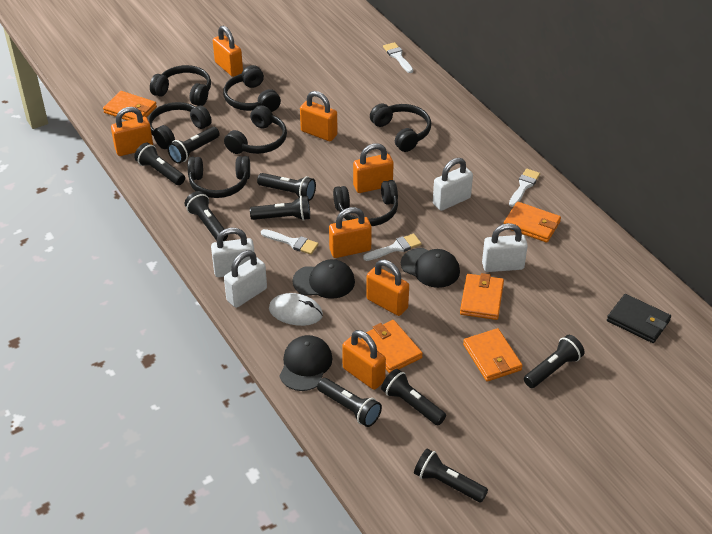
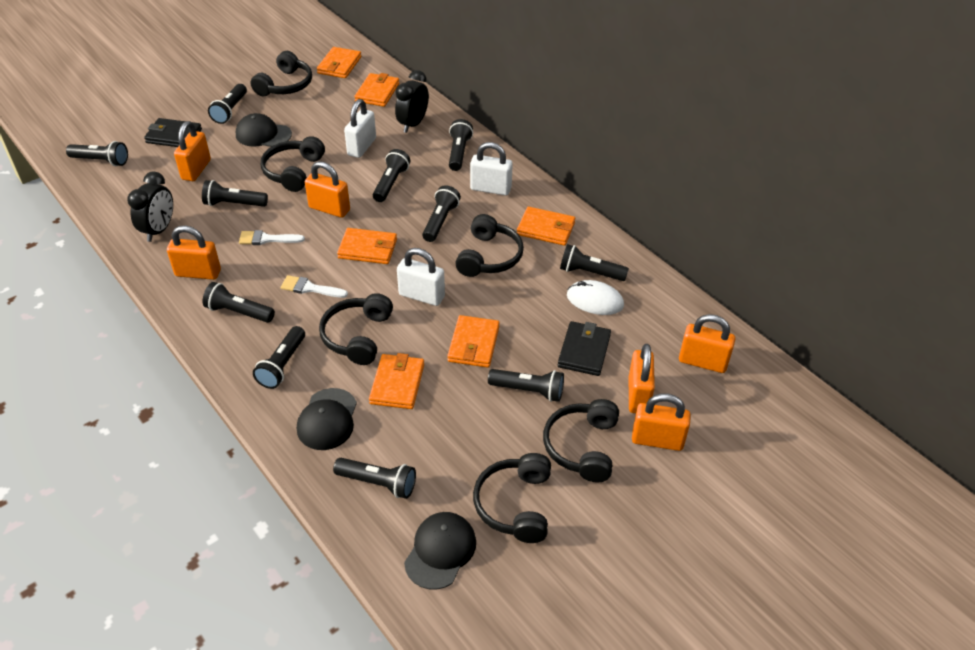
black clock: none = 0 -> [127,172,173,242] [395,70,429,133] = 2
black flashlight: [134,143,185,185] [167,127,220,164] [185,191,228,241] [250,196,310,221] [257,173,316,201] [317,378,382,427] [381,369,446,425] [414,449,488,503] [524,335,585,388] = 9 -> [66,141,128,166] [202,180,268,207] [202,282,275,323] [208,84,247,124] [253,326,305,389] [333,458,416,499] [373,149,410,202] [422,185,461,242] [449,119,473,171] [488,369,564,402] [560,244,629,281] = 11
black headphones: [148,102,212,149] [150,65,211,106] [188,156,250,198] [223,65,281,112] [224,105,287,154] [333,180,398,226] [370,104,431,152] = 7 -> [250,51,312,97] [261,136,325,192] [319,293,393,365] [455,214,524,277] [473,453,551,543] [543,399,619,482] = 6
black wallet: [607,294,671,343] = 1 -> [144,118,202,147] [558,321,611,376] = 2
orange padlock: [111,107,153,156] [213,26,243,77] [300,91,338,141] [329,207,372,258] [342,330,386,390] [353,143,394,193] [366,260,409,316] = 7 -> [167,225,221,280] [174,121,211,181] [305,161,350,218] [629,344,655,413] [632,393,691,451] [679,314,735,373] = 6
orange wallet: [103,91,157,121] [361,320,423,373] [460,273,504,320] [463,328,523,382] [504,202,561,243] = 5 -> [317,47,361,78] [337,228,397,264] [354,73,399,107] [369,353,424,409] [447,315,500,368] [517,207,575,246] = 6
white brush: [261,229,319,255] [363,234,421,261] [383,42,413,73] [509,169,540,207] = 4 -> [239,230,305,245] [281,275,348,298] = 2
white padlock: [211,228,254,277] [224,250,267,308] [433,158,473,211] [482,223,528,272] = 4 -> [344,99,376,158] [397,248,445,306] [470,142,513,195] = 3

